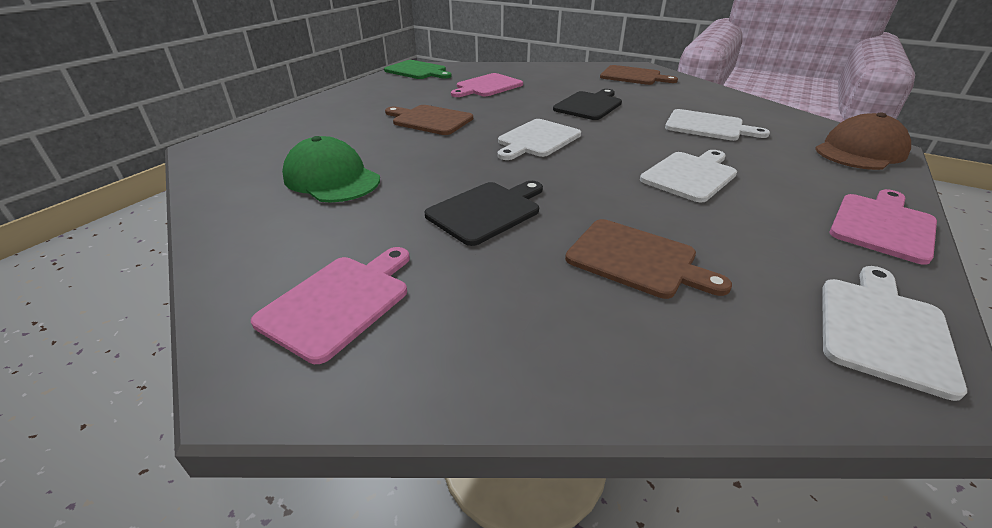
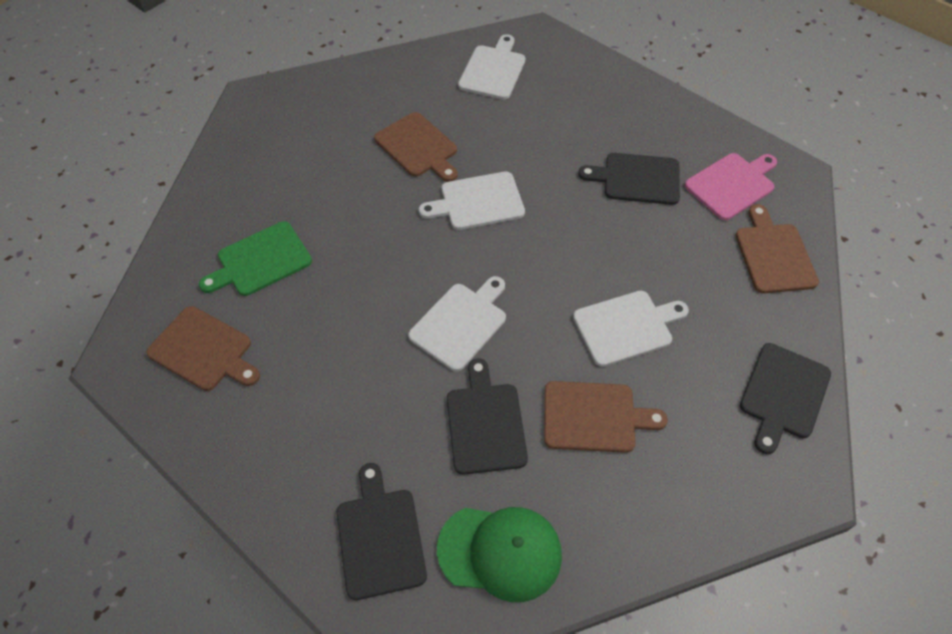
black cutting board: [424,181,543,246] [553,89,622,120] = 2 -> [337,463,427,600] [447,358,528,475] [578,153,680,205] [740,343,831,454] = 4
brown cap: [815,113,911,170] = 1 -> none = 0
brown cutting board: [385,105,473,135] [565,219,732,299] [600,65,678,85] = 3 -> [146,306,260,391] [374,112,458,182] [544,381,668,453] [736,204,819,294] = 4
pink cutting board: [251,247,410,364] [451,73,523,97] [830,189,937,265] = 3 -> [684,153,777,220] = 1

